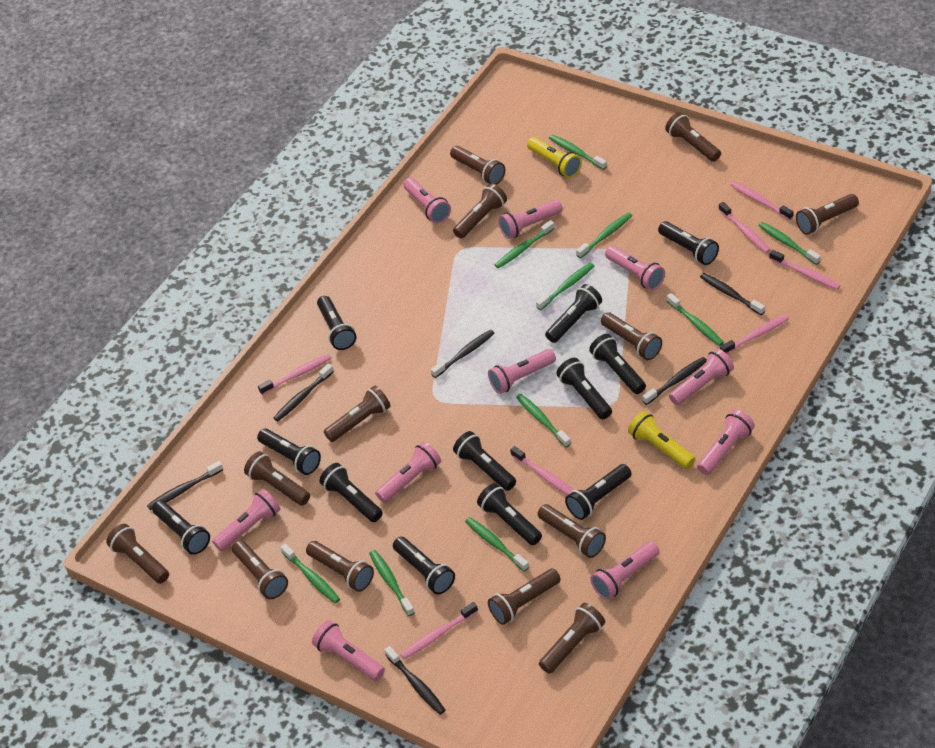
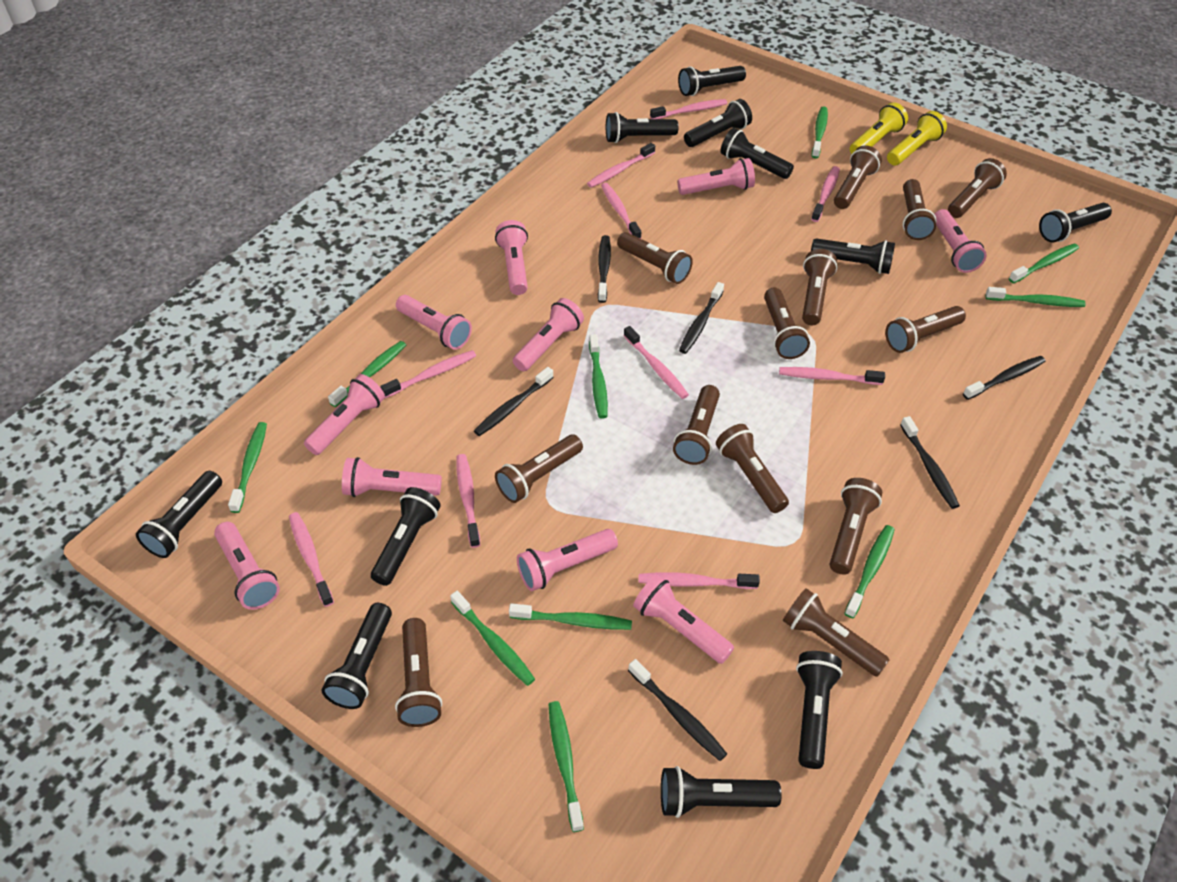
black flashlight: [152,501,210,555] [257,429,321,475] [317,296,357,350] [320,463,383,522] [393,537,455,595] [453,431,516,491] [477,483,542,545] [545,284,602,343] [556,358,612,419] [565,464,632,520] [589,334,646,394] [658,221,719,265] = 12 -> [136,471,222,558] [322,603,392,709] [371,487,441,586] [606,112,679,143] [661,766,781,818] [678,66,746,96] [684,99,752,147] [720,128,794,179] [796,651,843,769] [811,238,895,274] [1039,203,1112,242] = 11
pink toothbrush: [258,354,332,395] [400,602,478,659] [510,446,573,495] [719,202,771,253] [720,315,789,354] [731,181,794,220] [769,250,841,290] = 7 -> [289,512,334,607] [380,350,476,398] [457,454,480,548] [587,143,655,188] [601,183,641,239] [624,326,689,399] [638,572,760,589] [650,99,727,119] [779,367,885,385] [811,166,840,222] = 10

